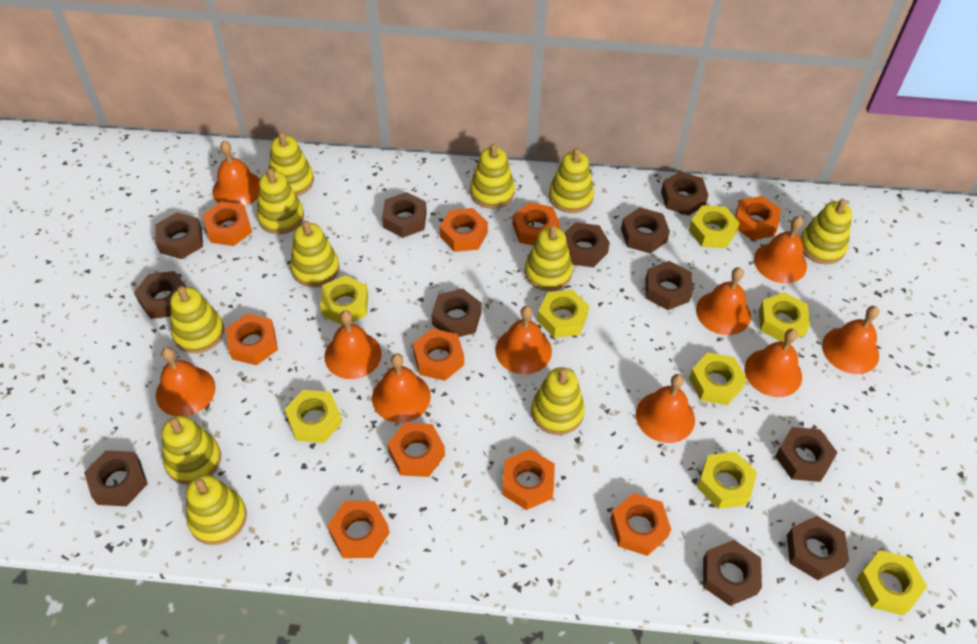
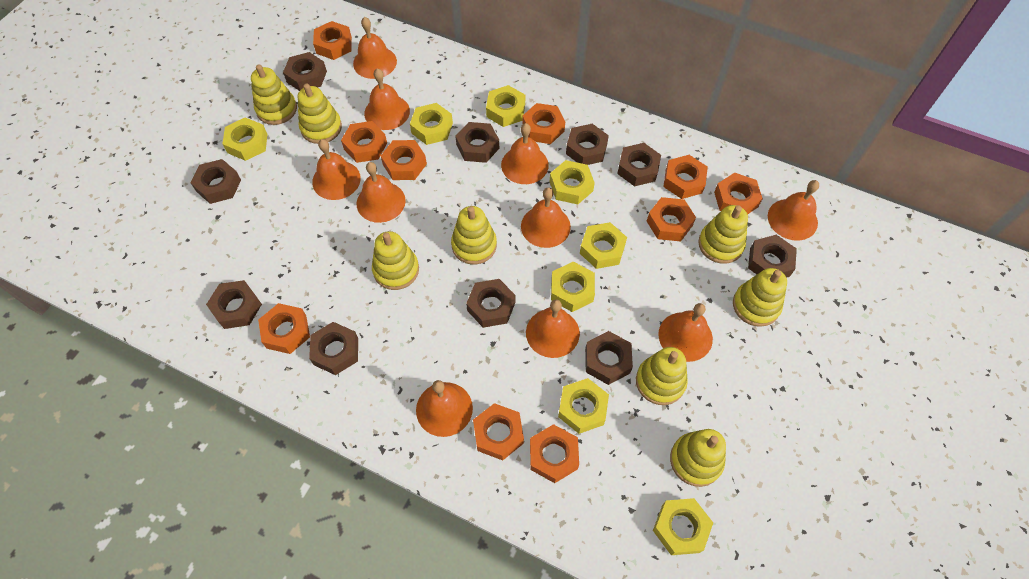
brown nut: [84,450,148,506] [134,271,187,319] [155,213,203,259] [382,192,427,238] [432,289,482,337] [565,222,610,267] [621,208,670,254] [645,261,693,310] [661,171,708,216] [703,540,762,606] [775,427,838,482] [787,516,849,580] = 12 -> [190,159,241,204] [206,280,262,329] [283,52,327,91] [309,322,358,375] [455,122,499,163] [466,279,515,328] [566,124,609,165] [585,331,633,385] [617,143,661,186] [748,235,797,278] = 10
yellow stacking toy: [162,416,221,485] [170,286,224,353] [186,475,247,545] [257,168,304,234] [269,132,314,196] [290,221,339,287] [470,143,515,209] [525,225,573,291] [531,367,585,435] [549,148,594,213] [800,199,852,264] = 11 -> [251,64,297,125] [298,84,342,144] [372,231,419,290] [451,206,497,265] [636,347,688,405] [670,429,726,487] [698,205,748,264] [733,268,787,327] = 8

